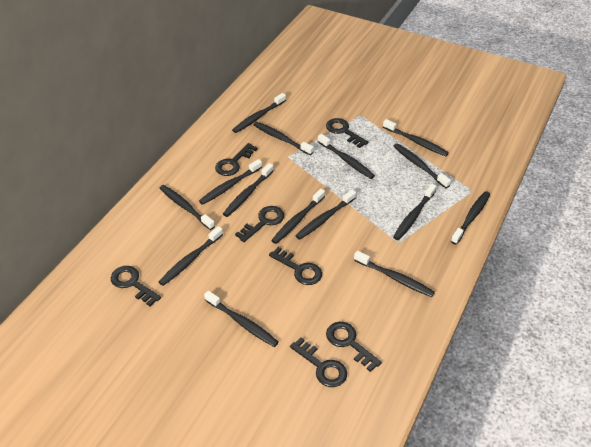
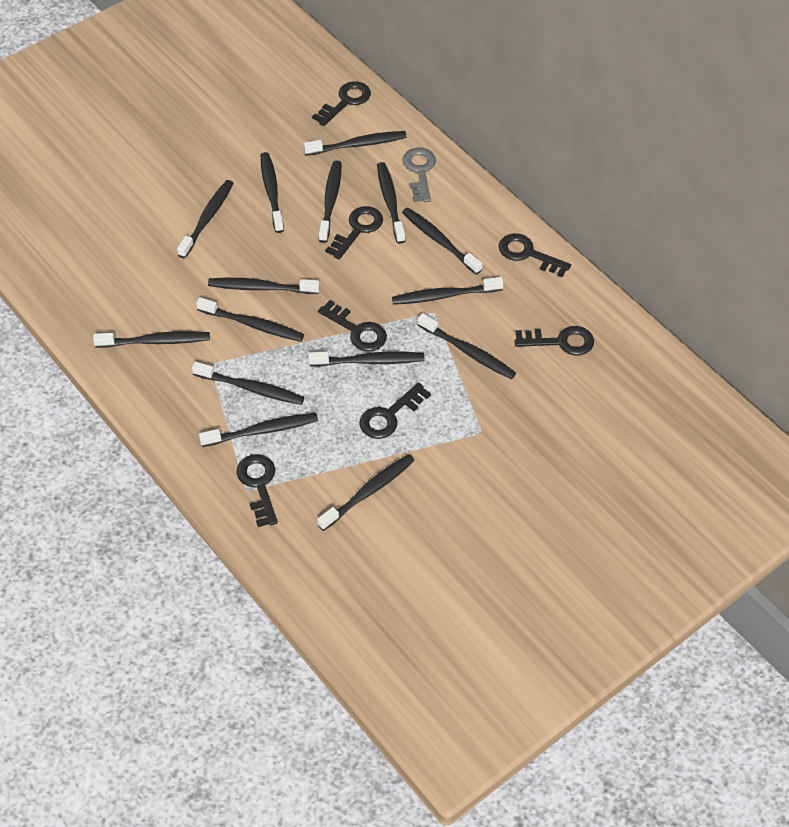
grey key: none = 0 -> [402,148,436,202] = 1

